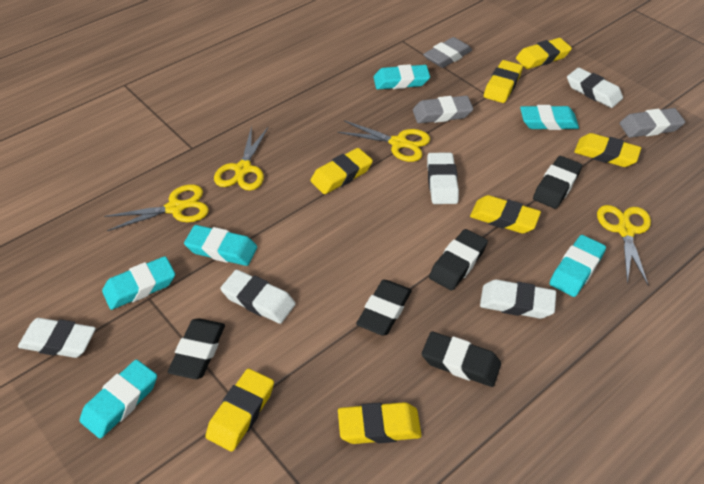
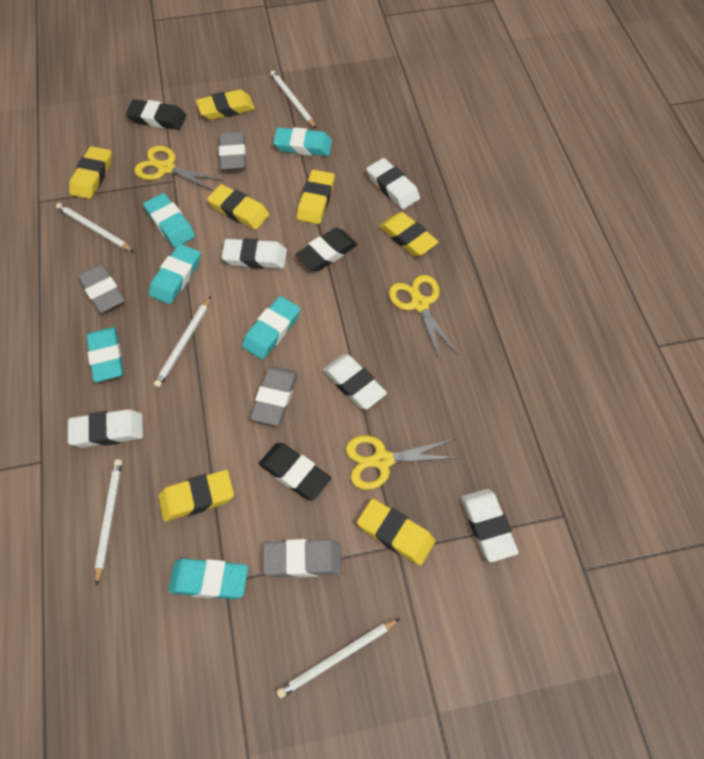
black eraser: [168,318,225,379] [356,280,412,336] [422,331,501,387] [429,229,488,290] [533,156,582,209] = 5 -> [126,99,186,130] [259,443,331,500] [295,228,357,272] = 3
grey eraser: [413,96,473,123] [423,37,472,68] [620,108,685,138] = 3 -> [78,264,125,313] [219,132,246,171] [250,366,298,425] [263,539,342,577] = 4
white pencil: none = 0 -> [56,203,134,252] [95,459,122,586] [154,296,211,388] [270,70,316,129] [276,618,400,699] = 5
yellow scissors: [104,185,209,231] [214,126,268,191] [337,120,430,162] [597,205,651,286] = 4 -> [134,146,224,191] [346,435,459,490] [389,275,458,361] = 3

